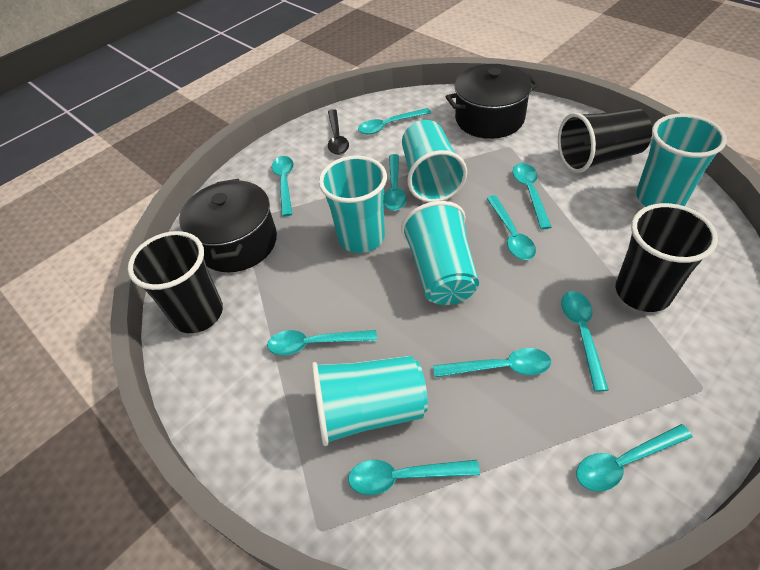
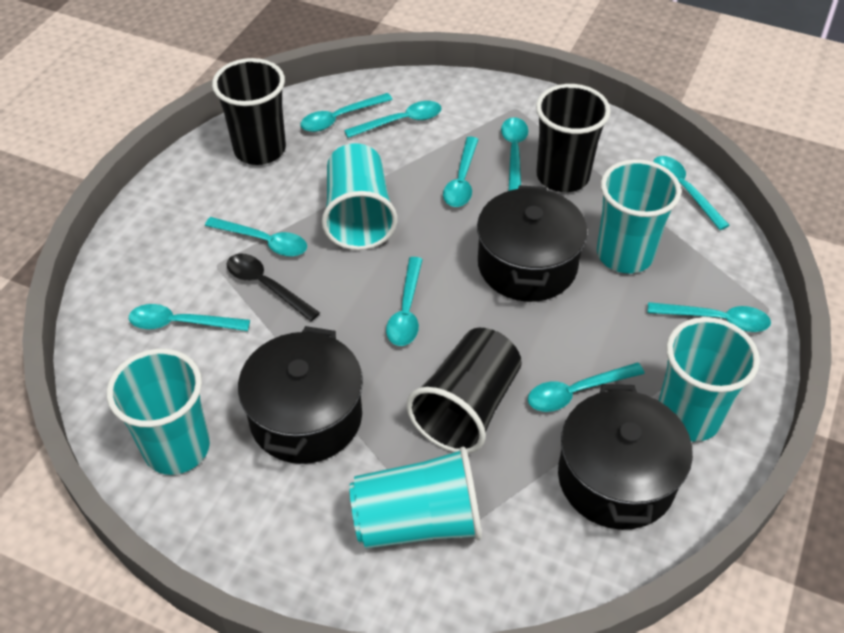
black pot: [179,179,277,272] [446,64,539,139] = 2 -> [238,326,363,464] [477,185,587,302] [558,384,693,530] = 3

